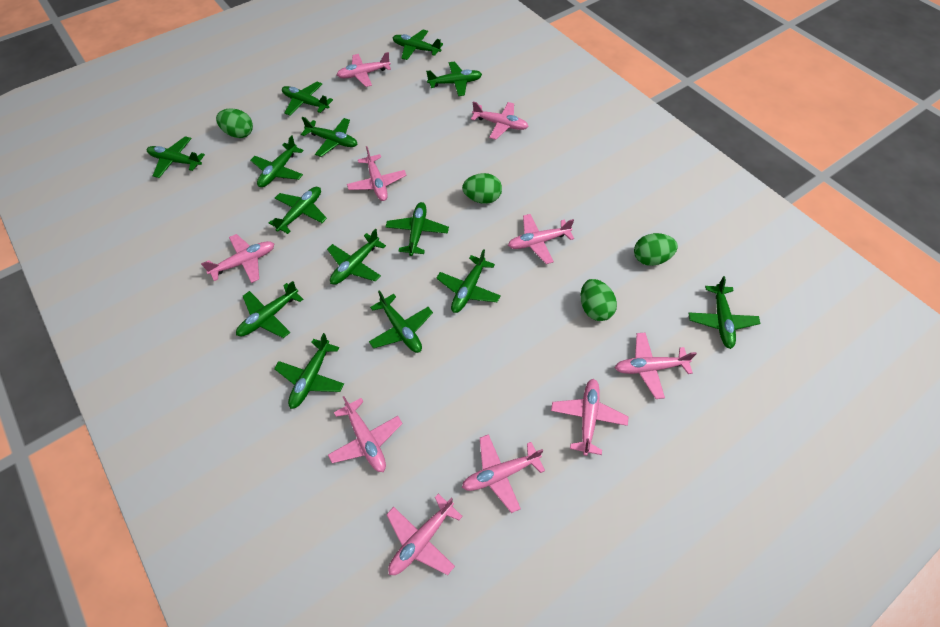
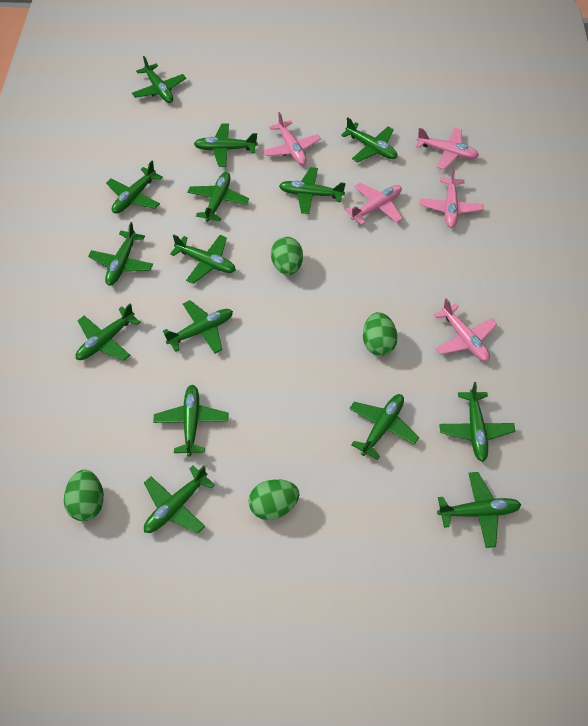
green plane: [147,136,205,178] [236,281,303,338] [250,135,304,187] [269,187,327,234] [274,333,344,409] [282,82,333,115] [301,117,357,157] [327,229,386,285] [369,290,433,353] [386,202,449,256] [393,30,443,60] [426,61,482,96] [436,249,501,313] [689,276,761,349] = 14 -> [76,304,140,361] [88,222,153,286] [106,161,163,214] [132,56,186,103] [144,466,215,534] [153,385,228,457] [163,300,233,354] [170,234,236,284] [187,172,249,222] [194,124,258,167] [279,167,346,214] [341,117,397,162] [349,394,419,460] [437,472,521,548] [439,382,515,462] = 15
pink plane: [201,234,274,283] [328,396,403,472] [337,52,391,87] [347,146,407,201] [386,494,463,575] [462,434,545,513] [471,101,529,140] [508,214,574,264] [551,379,628,456] [615,332,697,399] = 10 -> [263,112,321,165] [345,183,403,225] [416,128,479,170] [420,168,483,228] [434,298,497,362] = 5

